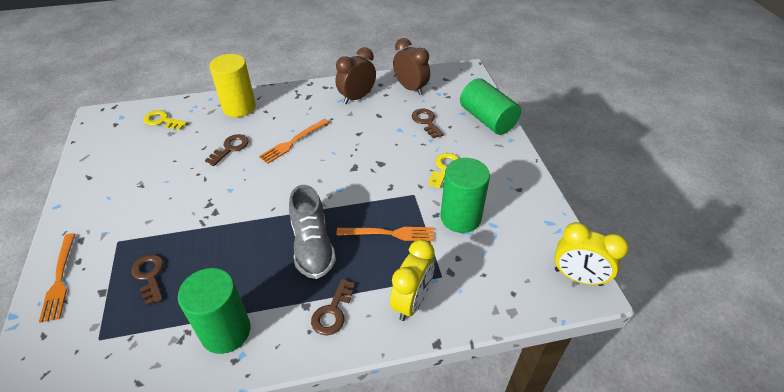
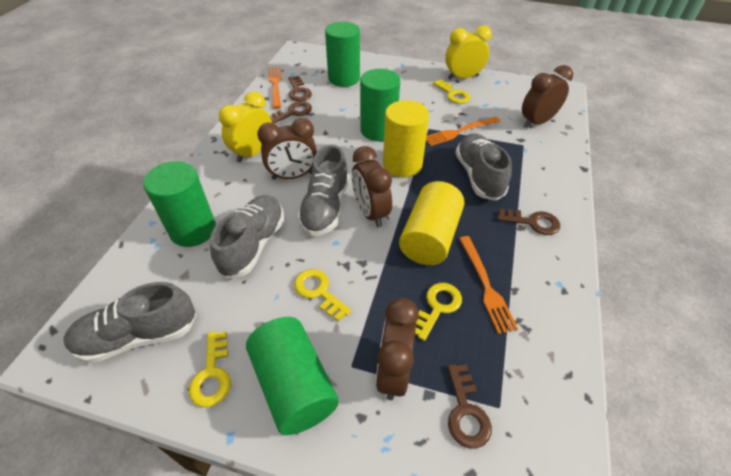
brown clock: [335,47,376,104] [393,38,430,95] = 2 -> [257,118,317,180] [352,146,392,228] [376,298,419,400] [522,65,573,128] = 4
green cylinder: [178,268,250,354] [440,158,490,233] [460,78,521,135] = 3 -> [143,161,216,247] [246,317,339,435] [325,22,360,87] [360,69,400,141] = 4
grey shoe: [289,185,336,279] = 1 -> [63,282,197,364] [210,195,284,278] [297,145,349,236] [455,133,512,201] = 4
yellow cylinder: [209,54,256,117] = 1 -> [383,100,429,177] [399,181,465,265] = 2
yellow key: [143,110,187,130] [428,153,459,189] = 2 -> [189,332,231,407] [294,269,351,322] [415,283,462,341] [433,79,471,104] = 4

